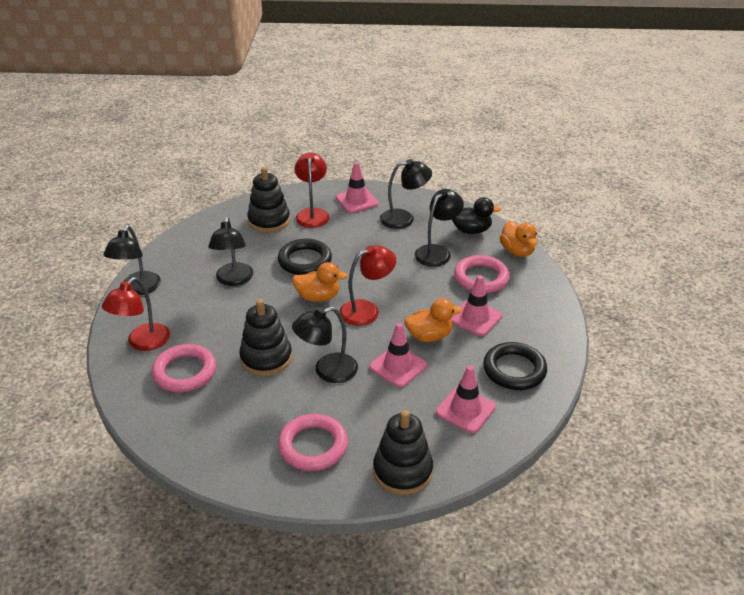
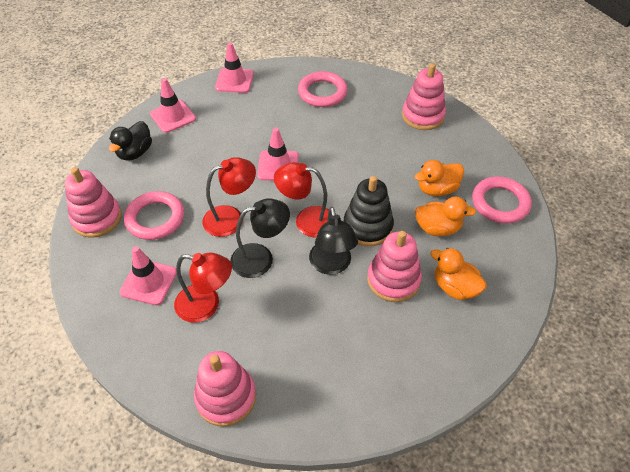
black lamp: [103,225,161,295] [208,217,254,286] [292,307,358,383] [380,159,432,229] [414,189,464,267] = 5 -> [230,198,290,278] [309,207,358,275] = 2
black ring: [278,239,332,275] [483,342,547,390] = 2 -> none = 0
black stacking toy: [239,299,292,376] [247,167,290,233] [373,410,433,495] = 3 -> [344,176,394,246] = 1
pink stacking toy: none = 0 -> [65,167,122,238] [194,351,256,426] [367,231,422,302] [402,63,446,130] = 4

